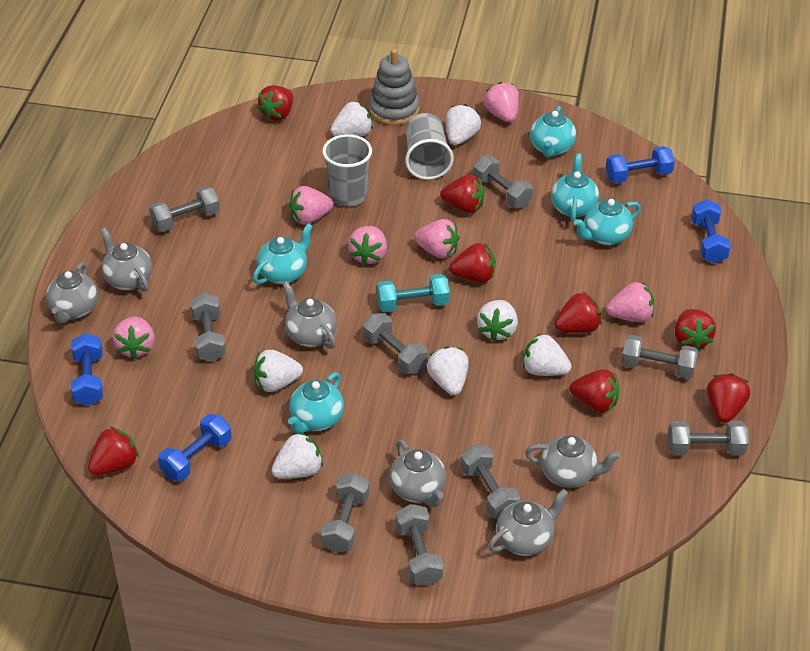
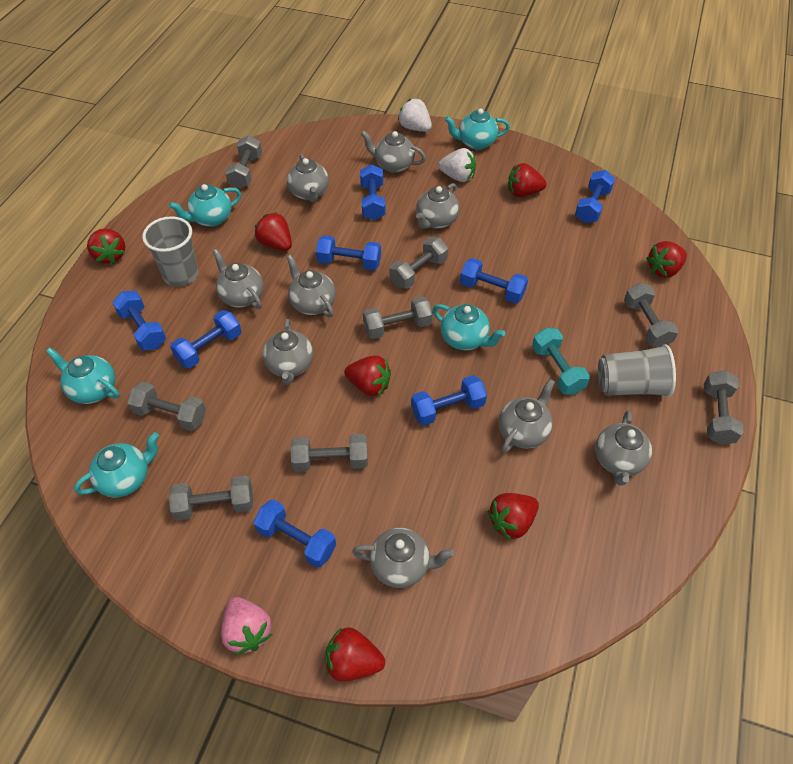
blue dumbbell: [71,333,103,405] [158,414,232,481] [606,146,675,183] [691,199,731,263] = 4 -> [112,291,166,351] [170,310,242,368] [253,499,336,568] [316,235,381,270] [360,164,386,220] [411,375,487,426] [460,258,528,304] [575,170,615,223] = 8
grey dumbbell: [149,186,220,232] [190,292,226,362] [321,473,369,553] [363,313,428,374] [396,504,443,586] [460,445,520,519] [473,156,533,208] [621,334,698,379] [668,421,749,455] = 9 -> [127,382,206,431] [169,475,253,520] [225,135,262,189] [291,434,368,472] [363,296,433,339] [389,237,448,289] [624,283,679,347] [704,370,744,445] = 8
grey stacking toy: [369,49,419,125] = 1 -> none = 0
grey teapot: [46,262,98,323] [101,227,152,292] [283,282,337,349] [389,440,446,507] [488,489,568,556] [525,435,621,488] = 6 -> [212,249,264,309] [263,319,313,385] [286,255,336,318] [287,154,329,202] [352,528,454,588] [361,130,426,173] [416,183,459,229] [499,379,555,453] [595,410,652,486] = 9
pink strawberry: [112,316,155,359] [289,186,333,225] [348,226,387,265] [414,219,459,258] [484,82,519,122] [606,282,654,322] = 6 -> [221,597,272,655] = 1
red strawberry: [88,427,139,475] [257,85,293,121] [440,175,484,213] [449,243,496,282] [554,292,602,333] [570,369,620,412] [674,309,716,350] [707,373,750,423] = 8 -> [87,228,125,264] [255,212,292,251] [325,627,385,682] [344,355,391,396] [487,493,539,540] [508,163,547,197] [646,241,687,278] = 7
white strawberry: [254,350,303,392] [272,432,323,479] [331,101,373,137] [427,346,469,395] [446,104,481,145] [477,300,518,342] [523,333,572,376] = 7 -> [398,99,432,132] [438,148,476,182] = 2

